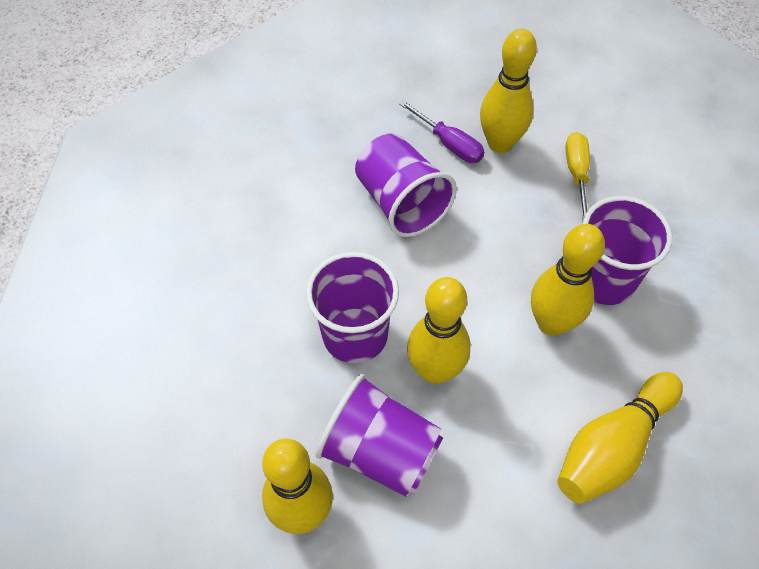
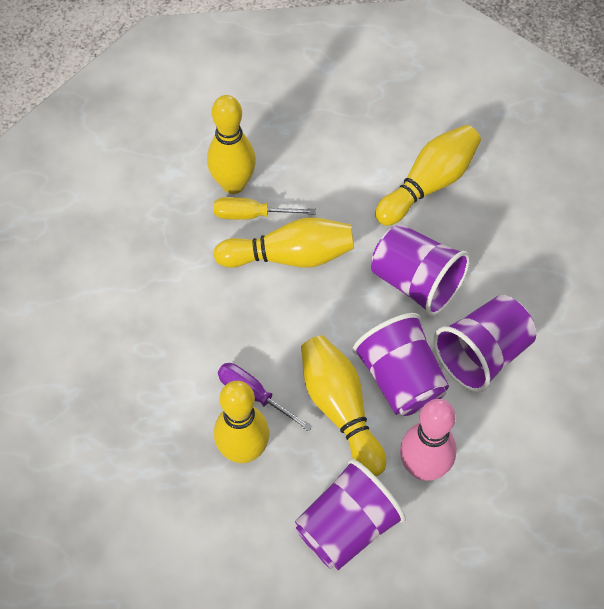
pink bowling pin: none = 0 -> [400,399,457,481] = 1

